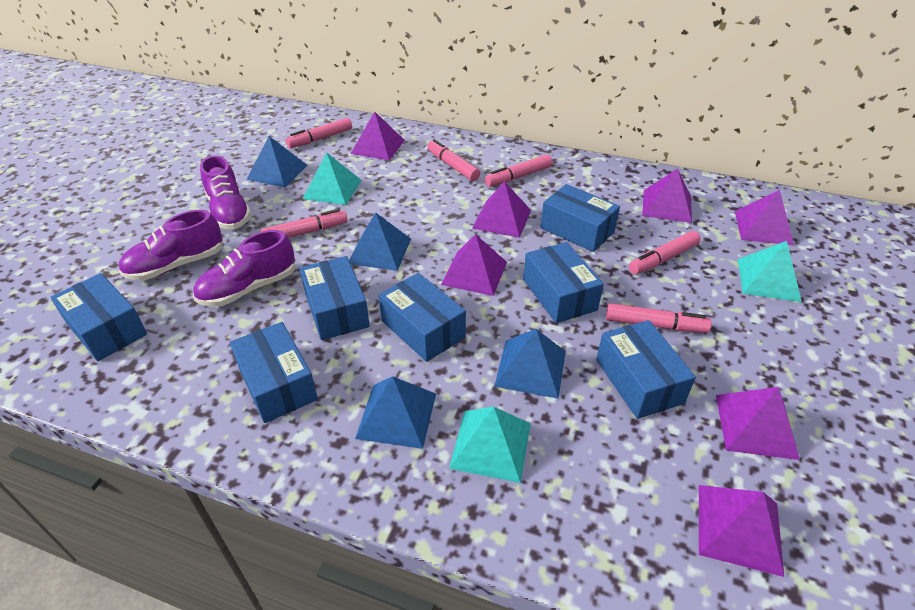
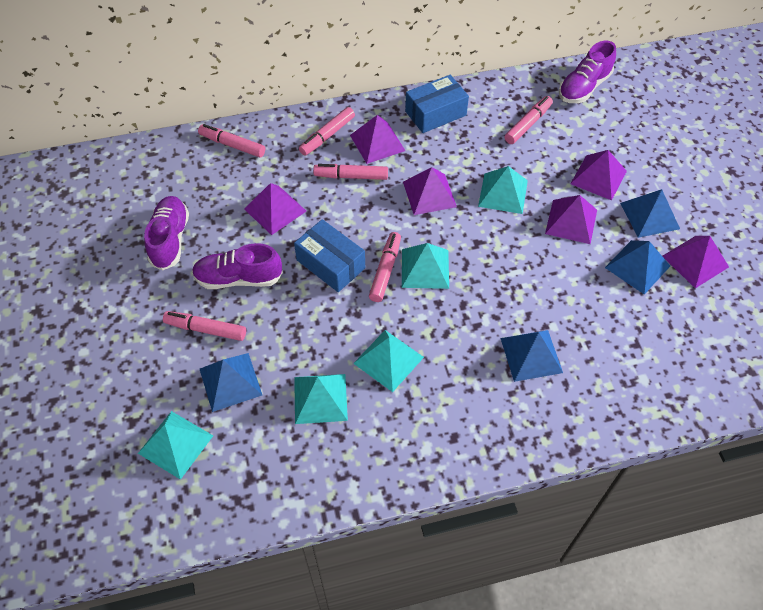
blue box: [50,273,147,361] [230,322,318,423] [299,256,370,340] [379,273,466,362] [523,242,604,323] [541,184,620,252] [596,320,696,419] = 7 -> [294,219,365,292] [405,75,469,133] = 2
purple pyramid: [351,112,405,160] [441,234,507,296] [472,181,531,238] [642,169,692,223] [699,485,784,577] [716,387,800,460] [735,190,794,246] = 7 -> [244,183,306,235] [350,115,405,164] [403,167,457,215] [545,195,597,244] [570,150,627,200] [662,236,729,288] = 6
turquoise pyramid: [303,152,362,205] [449,407,531,483] [738,241,802,302] = 3 -> [138,411,213,480] [294,374,348,424] [353,330,424,392] [402,243,449,289] [478,166,528,214] = 5

